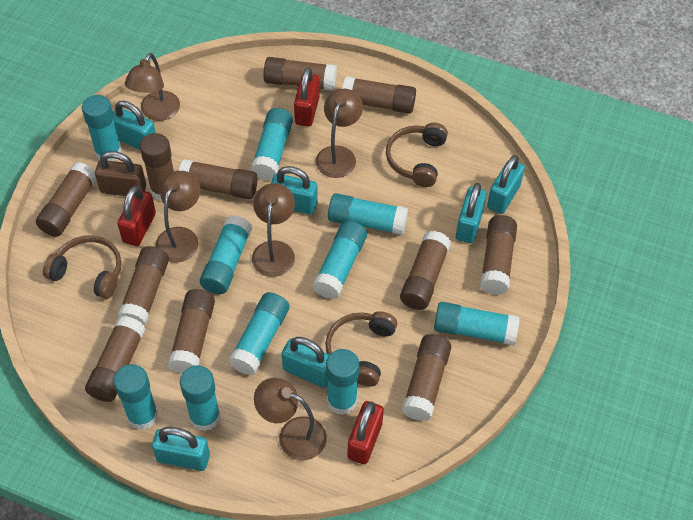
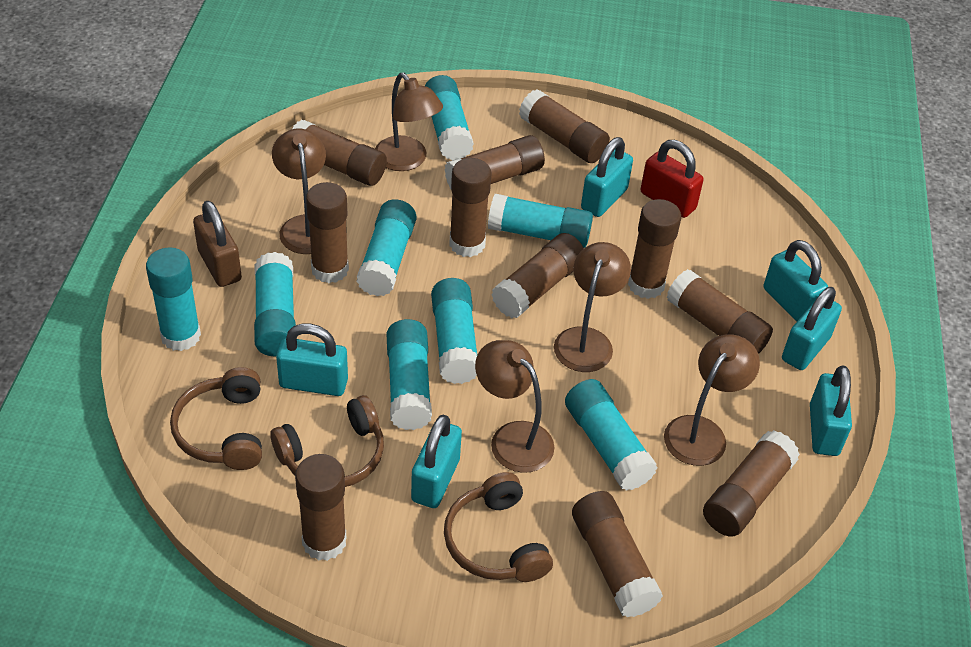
red padlock: [117,186,156,246] [294,67,320,126] [347,401,384,464] = 3 -> [641,140,704,218] = 1
turquoise glue stick: [82,95,122,161] [113,364,158,430] [180,365,220,431] [200,215,252,294] [228,292,290,375] [251,108,293,181] [312,221,367,299] [326,349,359,415] [328,193,408,235] [434,302,520,346] = 10 -> [146,247,201,351] [254,252,296,356] [356,199,416,296] [387,319,432,430] [425,75,474,160] [431,278,477,384] [488,194,593,248] [565,379,658,491] = 8

